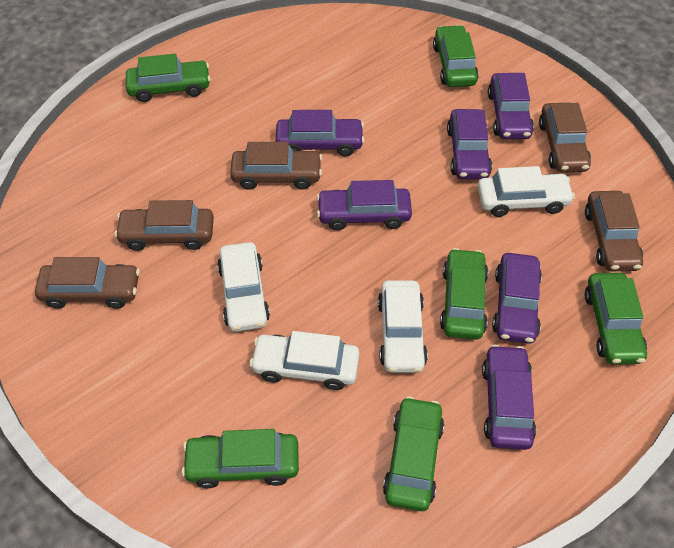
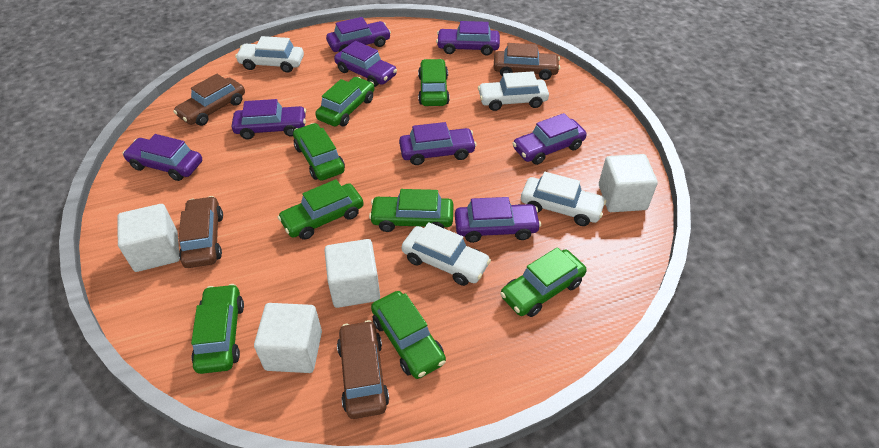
brown car: [35,257,140,309] [115,200,214,251] [230,142,322,190] [539,103,591,173] [585,191,643,271] = 5 -> [173,74,245,126] [178,196,223,268] [337,320,389,419] [494,43,560,80] = 4
green car: [126,54,210,102] [182,429,299,488] [383,396,444,511] [433,25,479,87] [440,248,488,340] [585,273,647,364] = 6 -> [191,284,244,374] [278,179,364,240] [293,123,345,181] [315,77,374,127] [369,189,454,232] [371,291,446,379] [418,59,450,106] [500,247,587,317] = 8
purple car: [276,110,364,157] [317,180,412,231] [447,109,492,179] [482,345,536,450] [488,73,534,139] [492,253,542,344] = 6 -> [123,134,202,181] [232,99,306,140] [326,17,391,52] [334,41,397,87] [399,122,477,165] [436,21,500,56] [455,197,541,243] [512,113,587,165] = 8
white cube: none = 0 -> [118,204,180,272] [254,303,322,373] [324,239,380,308] [599,154,658,212] = 4

